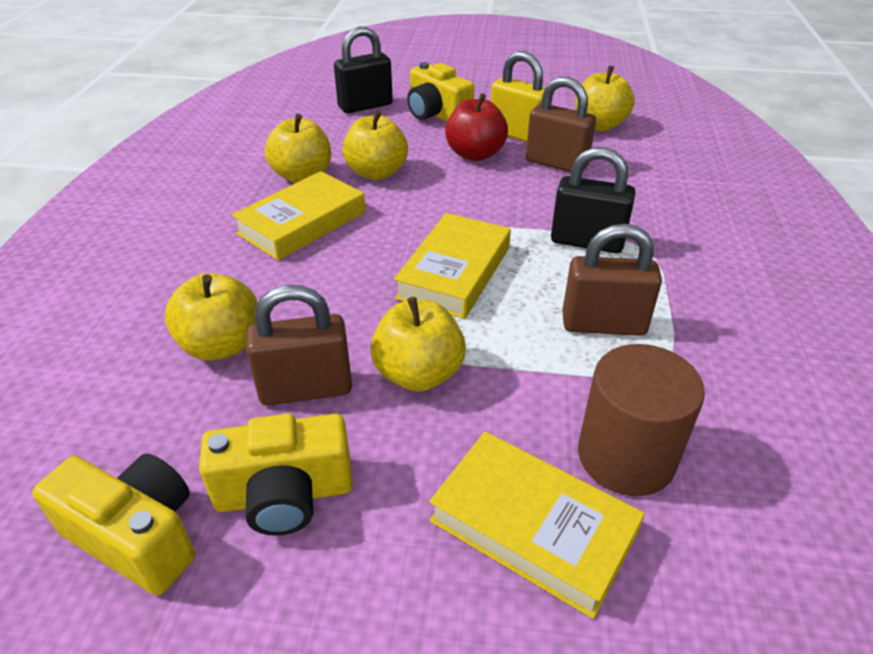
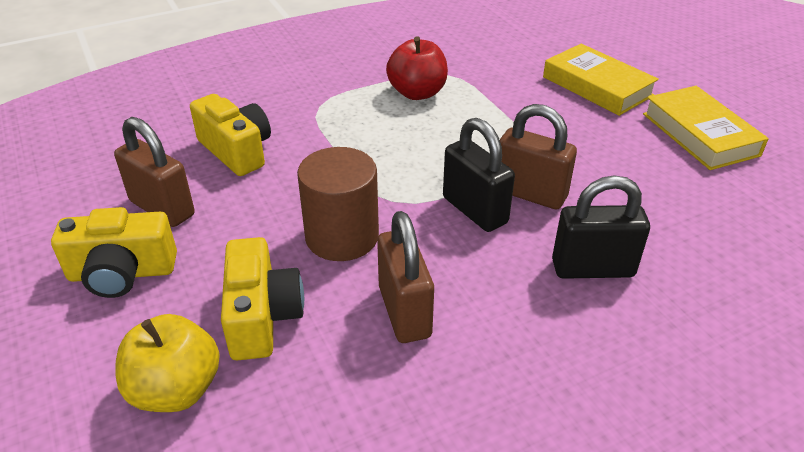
yellow apple: [165,273,258,361] [265,113,331,183] [343,110,408,180] [370,297,466,392] [575,65,635,131] = 5 -> [115,314,220,412] = 1
yellow book: [232,171,366,261] [394,213,511,319] [429,432,645,619] = 3 -> [543,44,659,116] [643,86,769,170] = 2
yellow padlock: [491,51,545,142] = 1 -> none = 0

